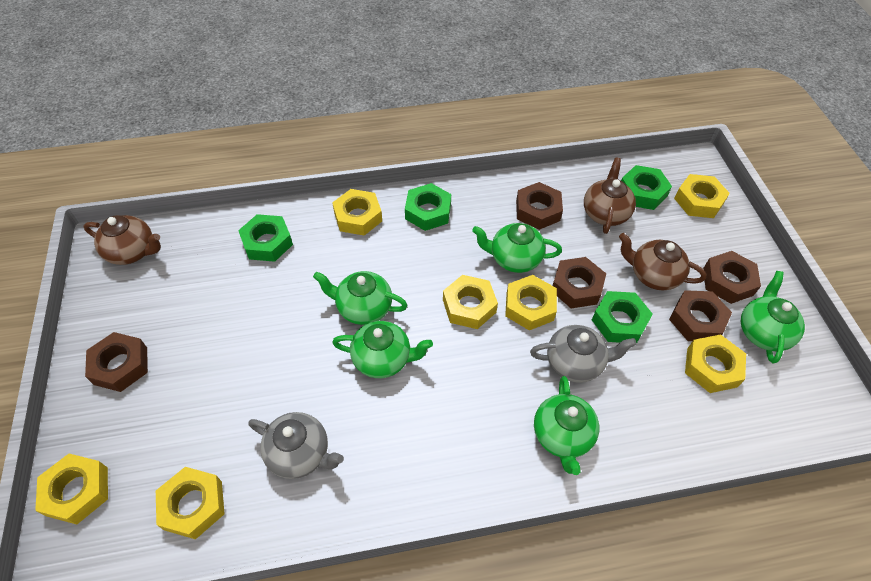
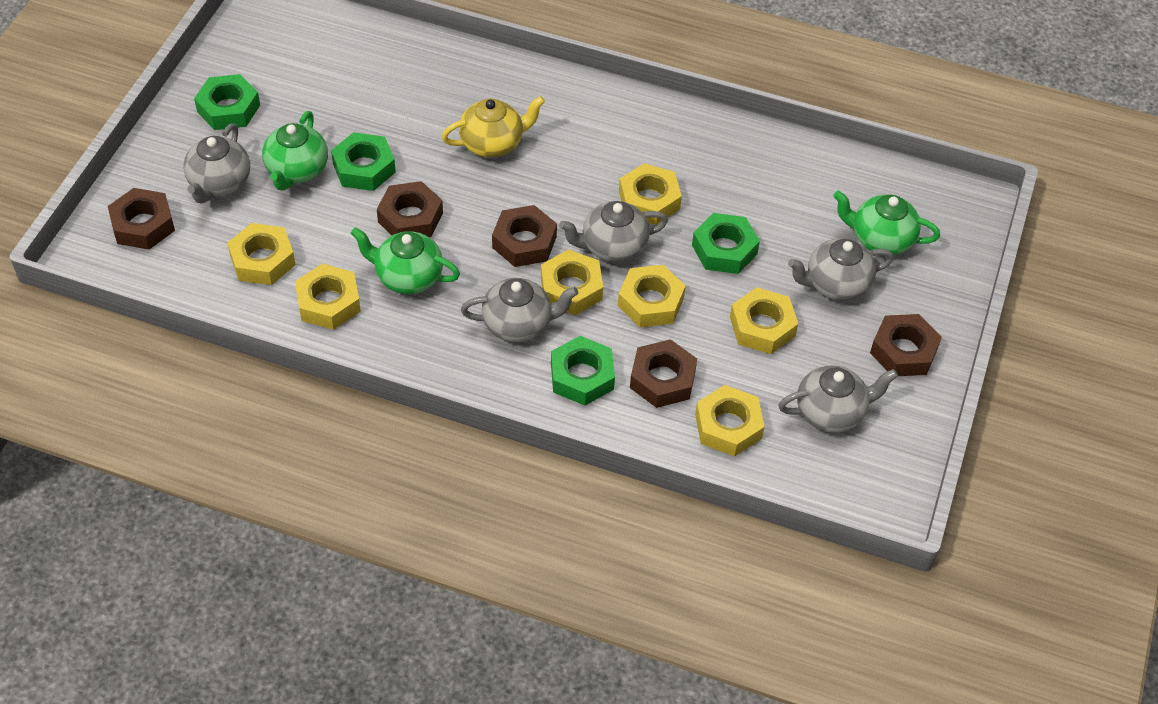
brown teapot: [84,215,161,265] [584,158,636,234] [619,233,706,290] = 3 -> none = 0
green teapot: [313,271,408,325] [332,321,433,378] [472,223,562,273] [534,376,599,475] [741,271,805,364] = 5 -> [262,111,328,190] [351,227,460,294] [833,191,940,255] = 3
grey teapot: [249,412,344,479] [530,325,636,383] = 2 -> [183,123,250,203] [461,278,578,342] [559,201,668,263] [778,365,898,433] [788,238,894,301] = 5
yellow teapot: none = 0 -> [442,96,545,158] = 1

